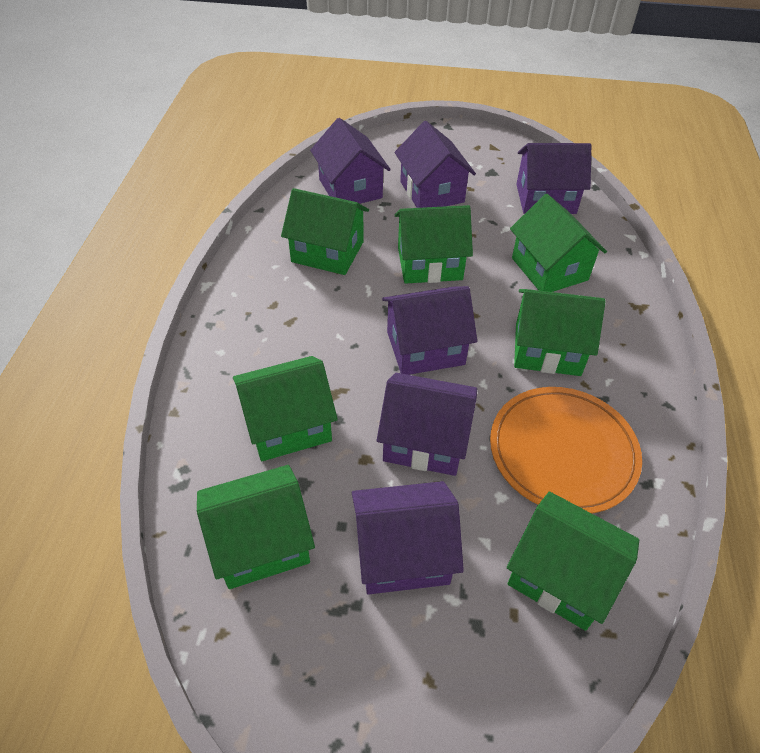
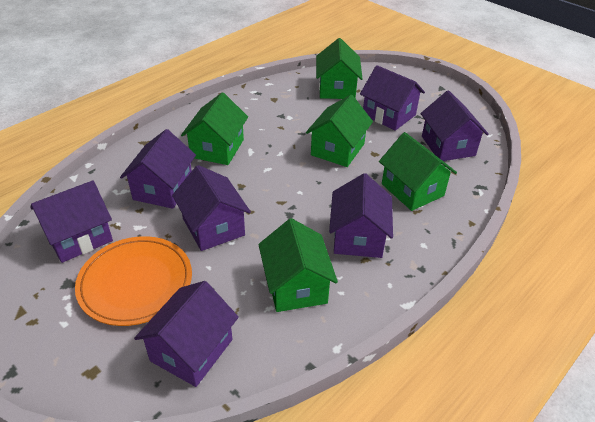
green house: [197,465,315,589] [233,356,338,461] [281,188,369,275] [395,205,473,284] [507,492,639,631] [510,194,607,292] [514,289,606,376] = 7 -> [181,92,248,165] [258,218,338,312] [306,95,373,167] [316,38,363,99] [379,132,457,211] = 5
purple house: [310,118,391,204] [352,481,464,594] [377,373,477,476] [382,286,477,375] [395,121,476,208] [516,143,591,214] = 6 -> [31,180,113,263] [120,129,196,209] [134,281,239,387] [172,165,251,251] [329,173,393,258] [360,65,425,131] [420,90,489,161] = 7

